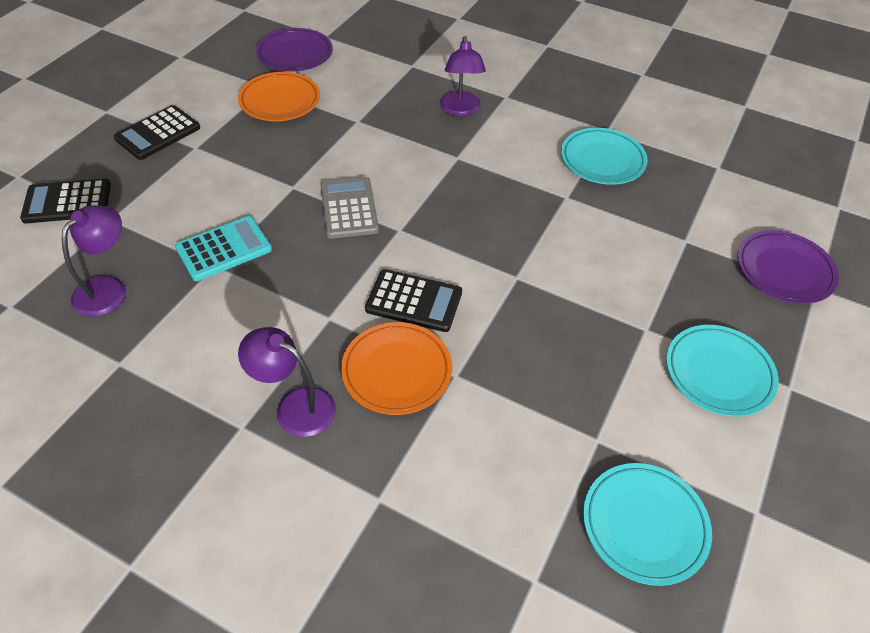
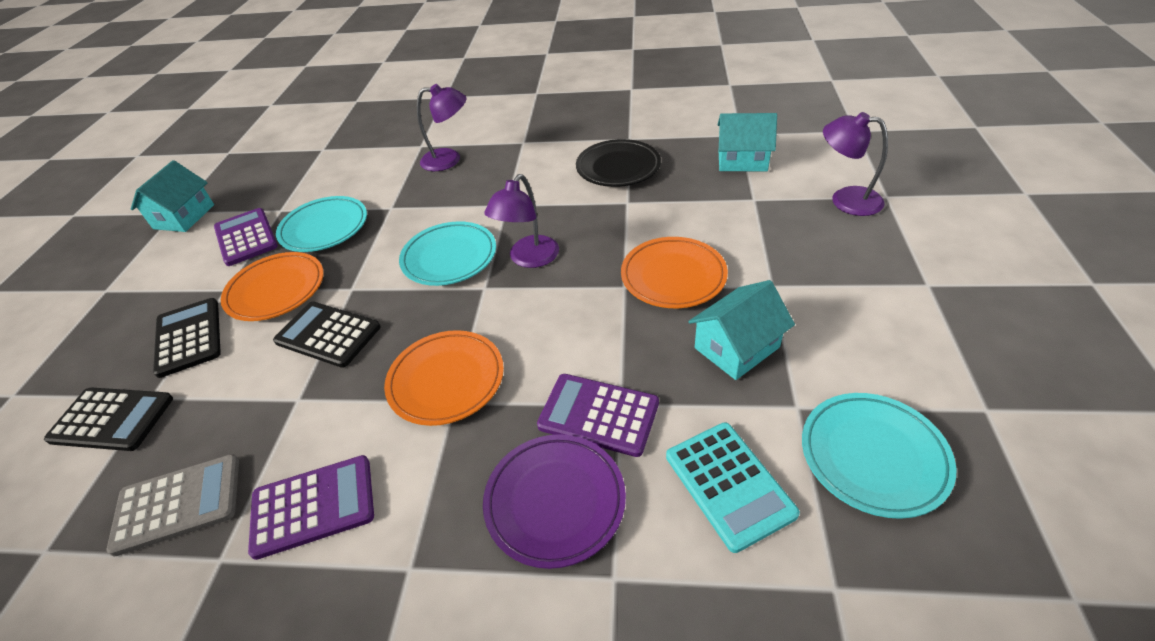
black plate: none = 0 -> [576,139,661,187] = 1
orange plate: [238,72,320,121] [341,322,452,415] = 2 -> [221,252,324,321] [384,330,504,426] [621,237,728,308] = 3
purple calculator: none = 0 -> [214,208,278,266] [248,455,374,560] [537,374,659,457] = 3
purple plate: [256,28,333,72] [737,230,839,304] = 2 -> [483,434,626,569] = 1
turquoise house: none = 0 -> [131,160,214,232] [688,280,795,380] [717,113,777,171] = 3

